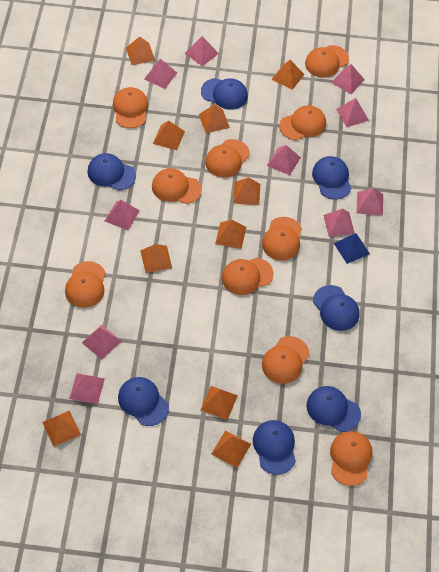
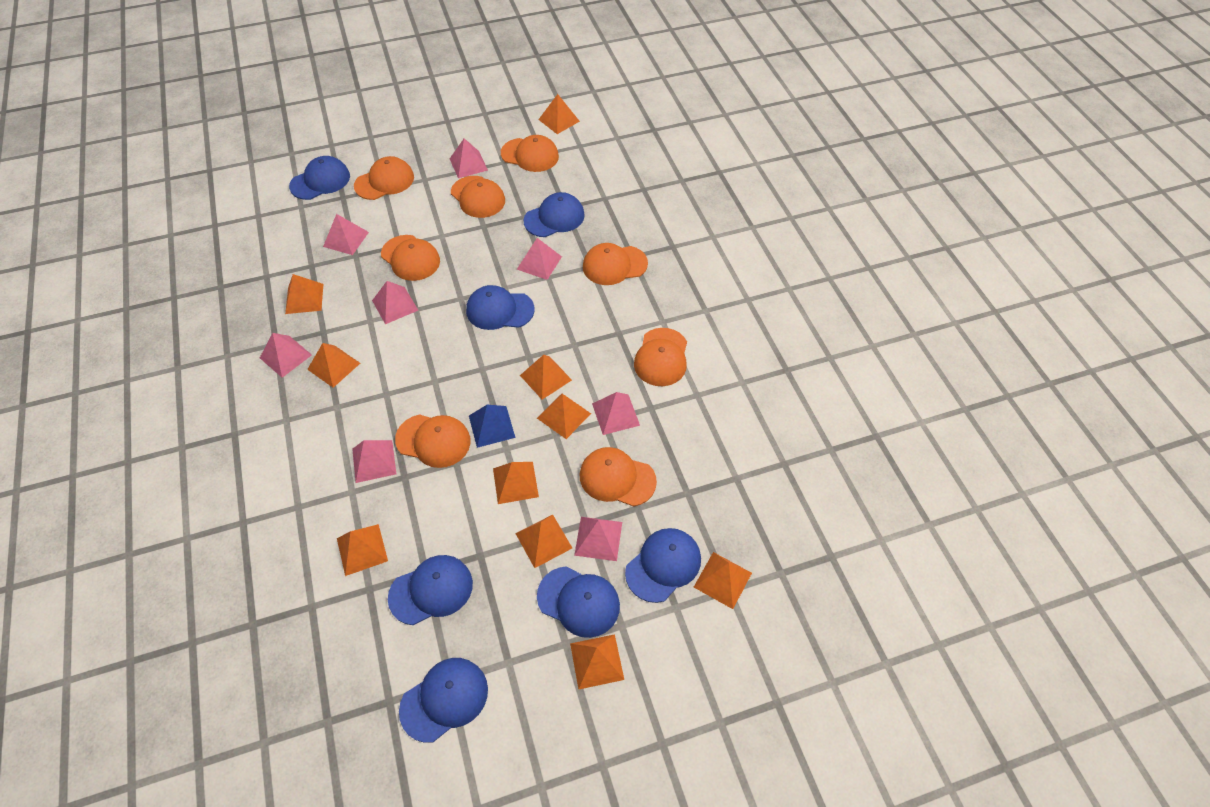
orange cap: [65,261,106,308] [113,87,148,128] [152,168,202,204] [205,139,250,177] [222,258,273,295] [262,217,302,261] [262,336,310,384] [279,105,326,140] [305,45,349,78] [330,431,372,486] = 10 -> [354,156,414,200] [381,235,440,281] [395,414,471,468] [451,176,505,218] [501,135,559,172] [580,447,657,507] [583,243,648,285] [634,328,687,386] = 8
pink pyramid: [69,373,105,404] [82,325,122,360] [105,200,140,230] [144,59,177,89] [185,36,219,66] [267,145,301,175] [323,209,355,237] [331,64,365,94] [336,98,369,127] [356,188,383,216] = 10 -> [260,333,312,378] [323,214,369,255] [352,440,396,483] [372,281,418,324] [450,138,488,178] [517,238,562,280] [574,517,622,561] [592,392,640,435] = 8

